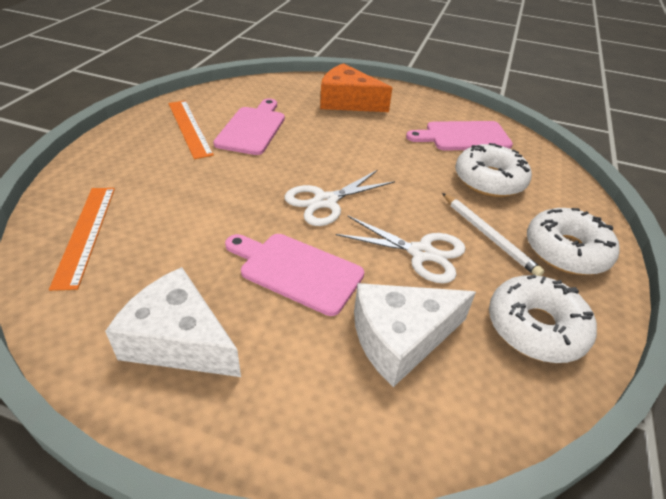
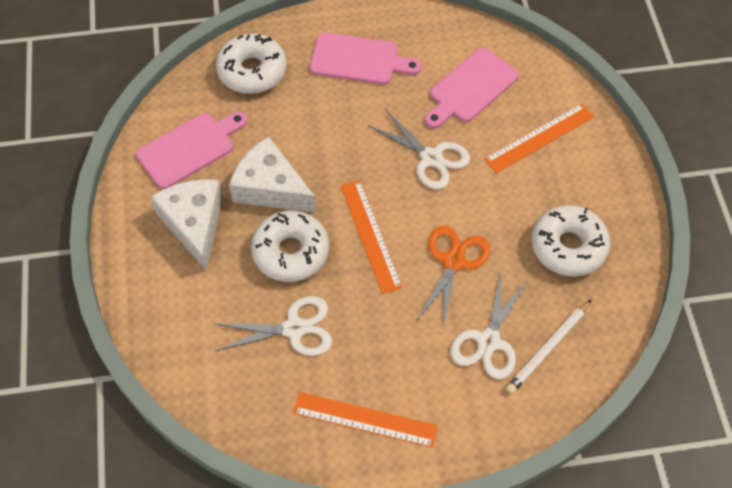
orange cheese: [320,63,392,112] = 1 -> none = 0
orange ruler: [49,188,115,291] [168,100,214,159] = 2 -> [293,392,438,448] [341,180,403,294] [484,104,594,173] = 3
orange scissors: none = 0 -> [416,226,490,330] = 1
white scissors: [284,170,395,226] [336,216,466,284] = 2 -> [214,296,332,356] [369,109,470,189] [450,271,528,379] = 3

